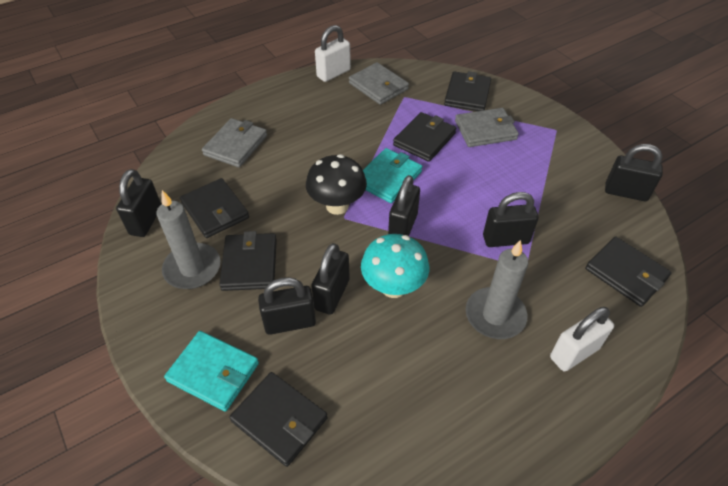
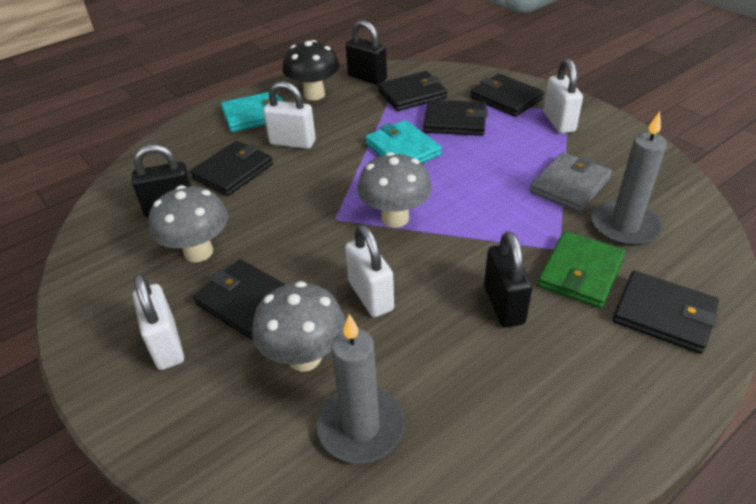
black padlock: [116,169,161,237] [258,277,316,335] [311,243,350,315] [388,175,420,236] [483,192,538,247] [605,144,663,201] = 6 -> [132,144,192,217] [346,20,387,85] [484,231,532,327] = 3
green wallet: none = 0 -> [537,231,626,308] = 1
grey mushroom: none = 0 -> [149,185,228,262] [252,281,345,372] [357,152,432,228] = 3
grey wallet: [202,118,267,167] [349,62,409,105] [455,108,519,147] = 3 -> [529,152,612,212] = 1
turquoise mushroom: [361,234,429,298] = 1 -> none = 0
white padlock: [315,25,351,82] [550,307,614,371] = 2 -> [133,273,184,370] [263,81,316,149] [345,225,394,317] [544,59,583,134] = 4

